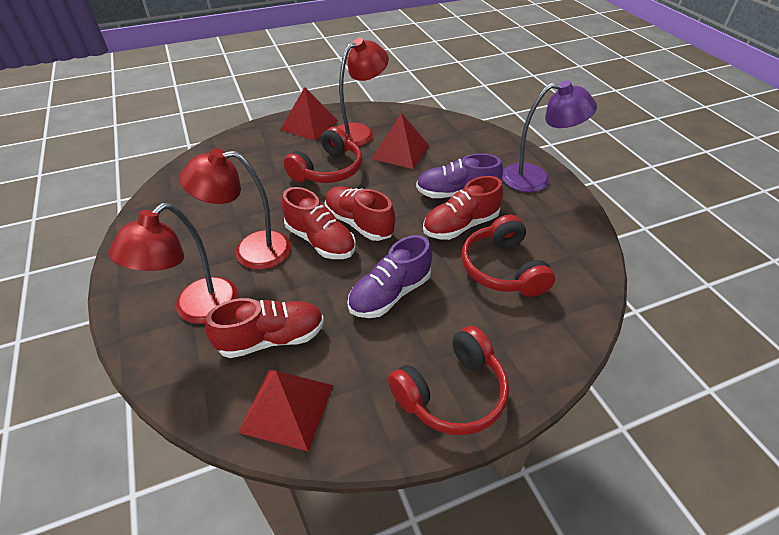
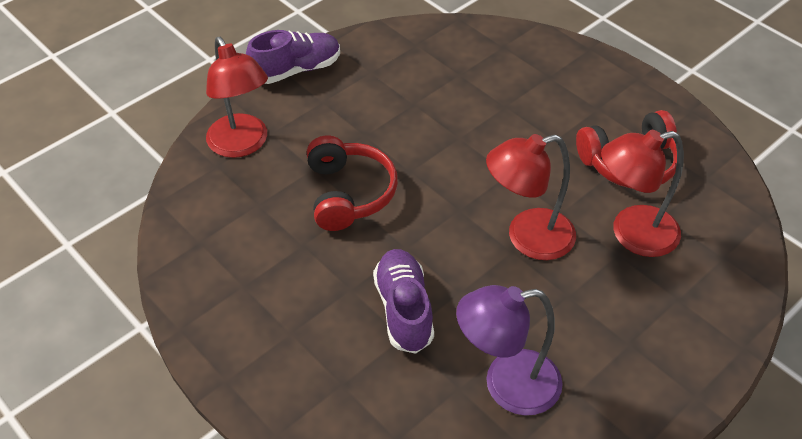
red headphones: [284,127,362,183] [388,326,509,435] [462,215,555,297] = 3 -> [307,135,398,231] [576,110,677,188] = 2
red pyramid: [238,370,333,451] [280,87,338,141] [371,113,429,169] = 3 -> none = 0
red shoe: [205,298,324,358] [282,187,356,259] [325,186,395,241] [423,176,503,240] = 4 -> none = 0

